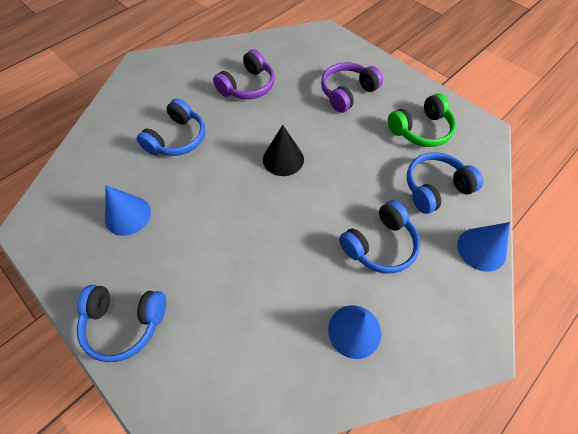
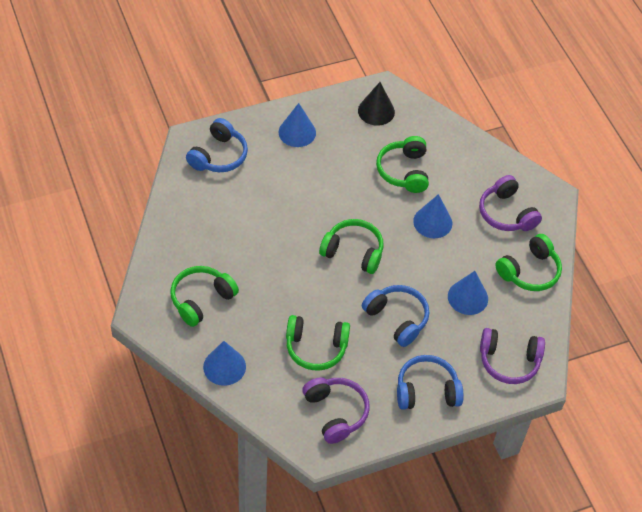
blue cone: [105,185,151,236] [328,305,381,359] [457,222,510,272] = 3 -> [203,341,246,386] [279,103,316,147] [413,194,452,238] [448,271,488,315] = 4
blue headphones: [77,285,166,362] [137,98,205,156] [339,200,420,274] [407,152,483,214] = 4 -> [186,118,248,172] [362,285,429,347] [397,355,464,410] = 3
green headphones: [388,93,456,147] = 1 -> [170,266,239,327] [286,315,350,370] [319,219,383,274] [376,136,429,193] [495,234,562,291] = 5
purple headphones: [213,49,275,99] [321,62,383,113] = 2 -> [302,377,370,444] [479,175,542,231] [480,328,545,384] = 3

